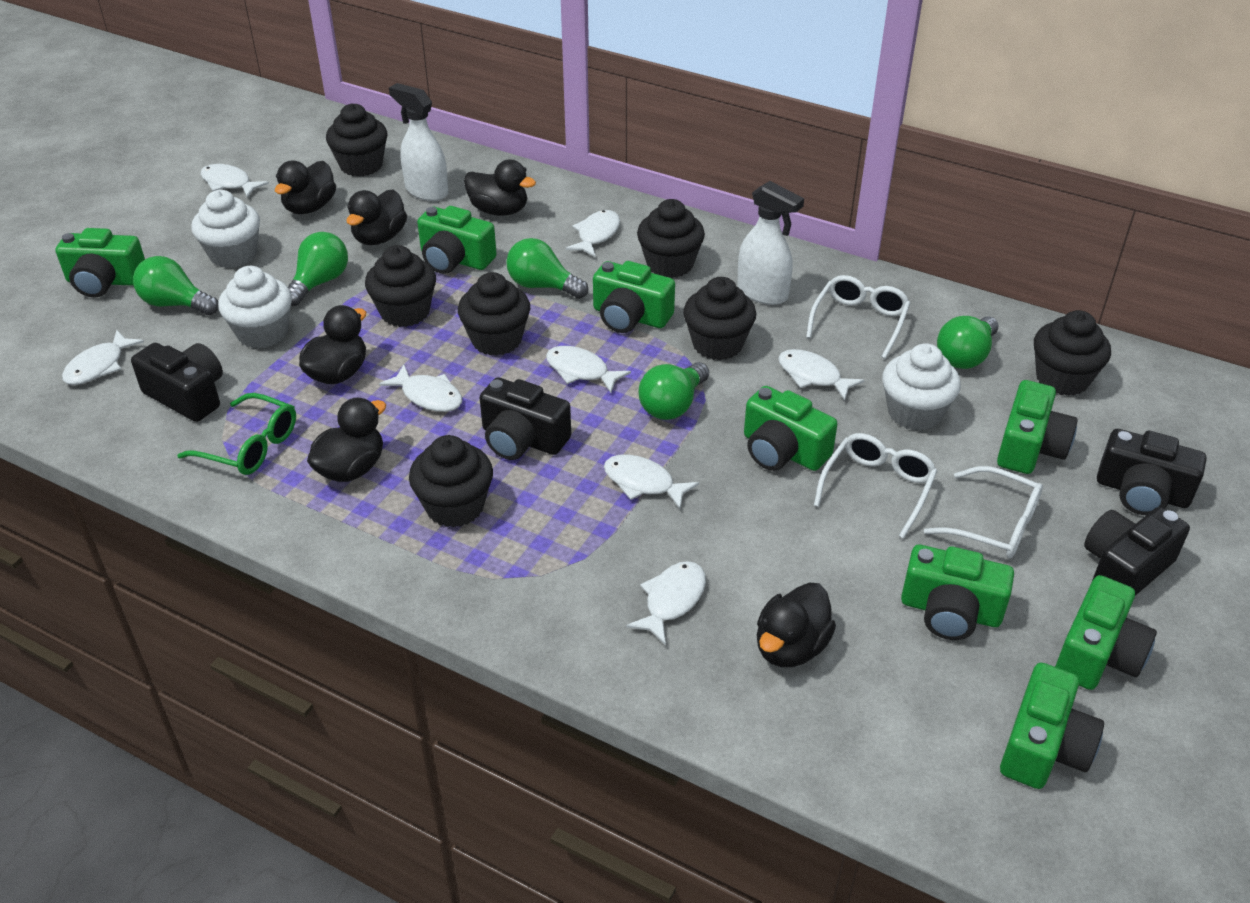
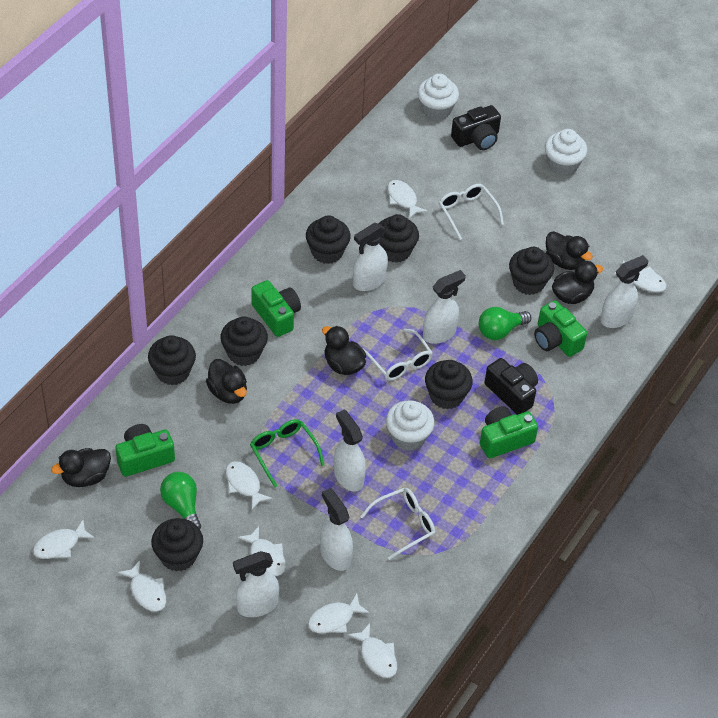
black camera: [131,343,223,422] [480,377,571,460] [1084,507,1190,596] [1097,429,1207,515] = 4 -> [451,105,501,150] [484,358,538,415] = 2
black duck: [275,161,336,214] [299,305,366,384] [307,398,386,482] [346,189,407,245] [464,160,536,216] [757,583,836,667] = 6 -> [51,448,111,487] [206,359,247,404] [322,326,366,375] [546,231,593,270] [552,261,603,304] = 5
green camera: [55,228,145,298] [417,206,497,274] [593,261,675,333] [744,386,837,471] [901,545,1014,640] [997,380,1078,474] [1000,663,1104,789] [1055,575,1157,690] = 8 -> [116,424,175,477] [251,280,301,337] [480,406,538,458] [534,300,587,357] = 4
green light bulb: [133,256,218,315] [288,232,348,306] [506,238,588,299] [639,362,709,420] [937,316,999,369] = 5 -> [160,472,201,529] [478,307,531,340] = 2
white spray bottle: [389,83,448,201] [737,181,804,305] = 2 -> [233,551,279,617] [320,488,353,571] [334,409,366,492] [353,223,388,291] [423,270,466,344] [600,255,648,328] = 6

